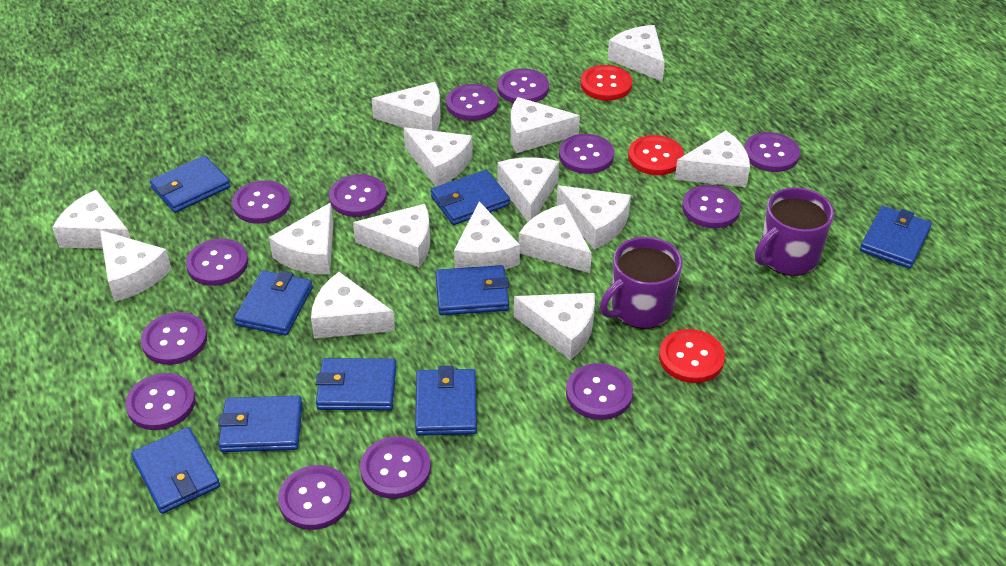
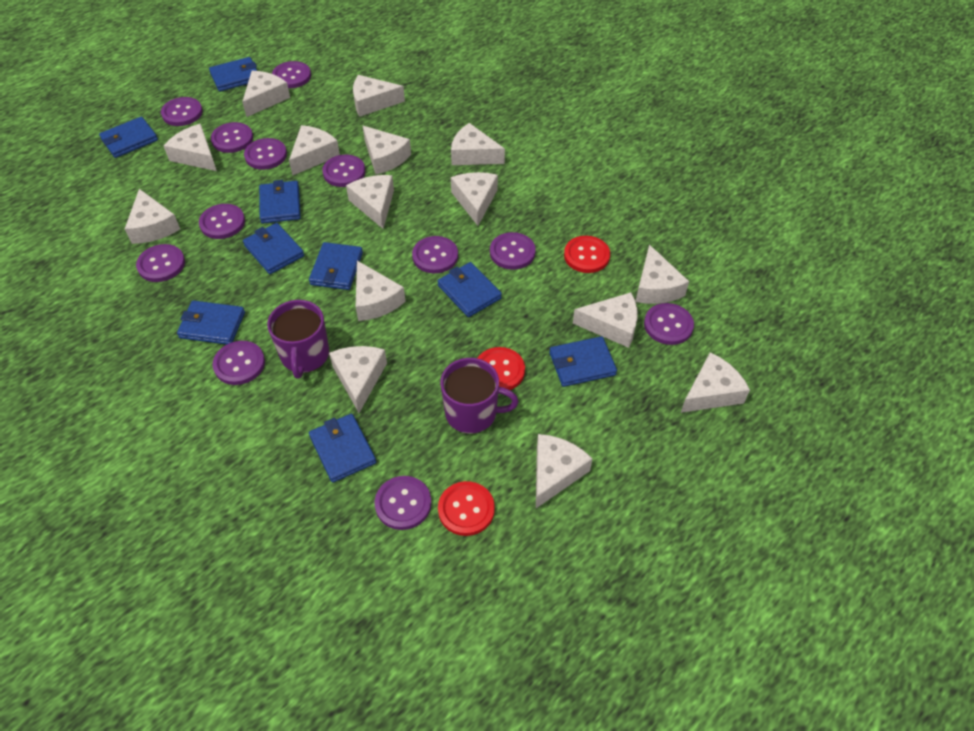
purple button: [125,373,195,430] [141,312,207,365] [186,238,248,286] [232,180,291,224] [278,465,351,530] [329,174,387,217] [360,436,431,499] [446,84,499,121] [497,68,549,103] [559,134,614,174] [566,363,633,420] [682,185,741,228] [744,132,800,172] = 13 -> [136,244,185,282] [161,97,203,126] [199,204,245,239] [211,122,253,153] [212,341,265,385] [244,138,287,170] [272,61,311,88] [322,155,365,187] [375,476,431,530] [412,236,458,273] [490,232,536,270] [644,303,694,345] = 12

